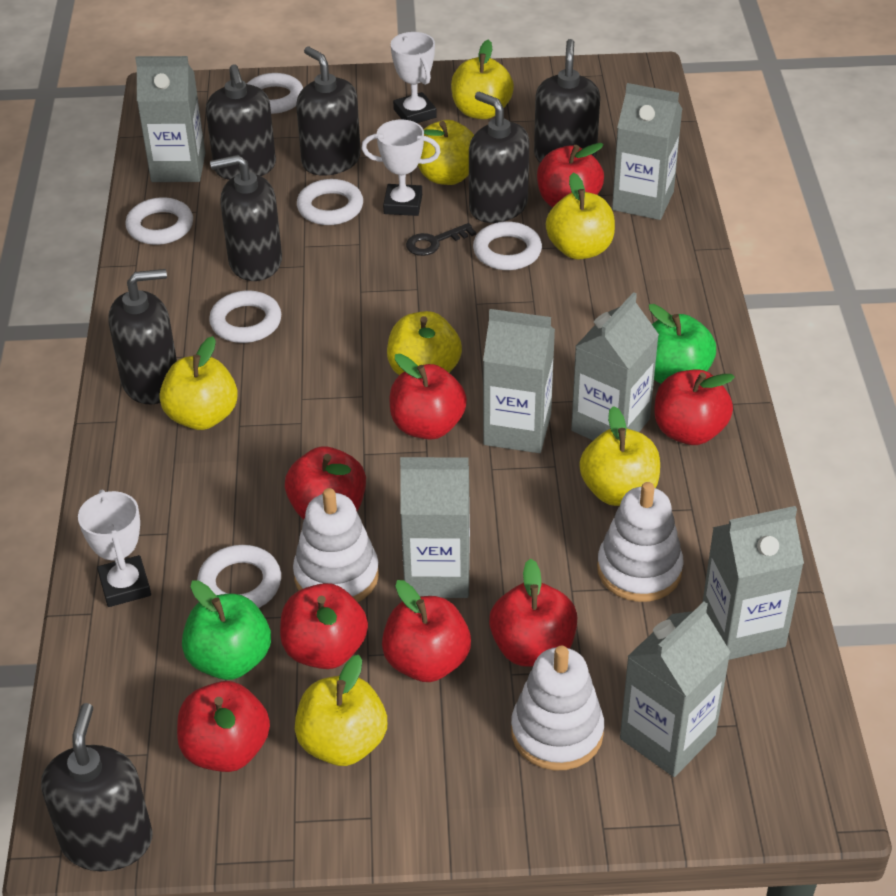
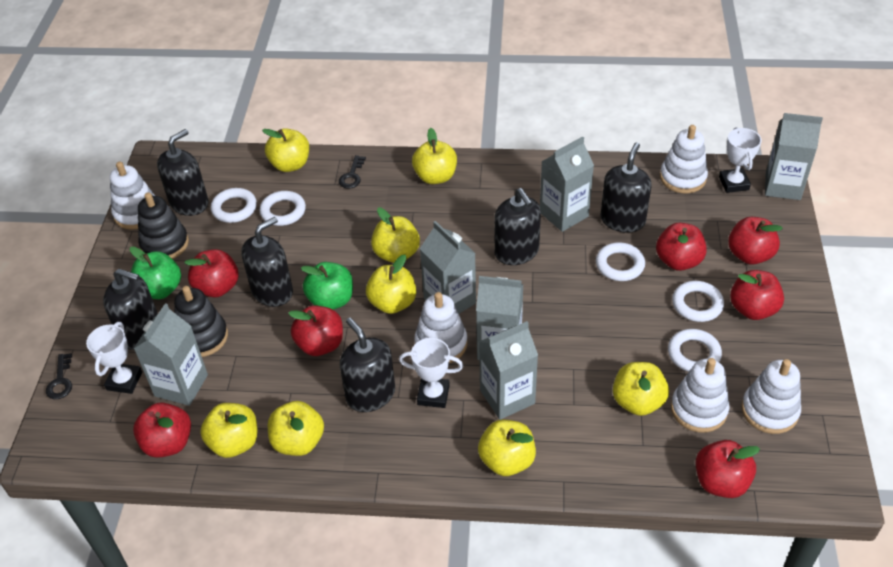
black key: [406,223,476,256] = 1 -> [46,353,72,399] [339,155,366,189] = 2
black soap dispenser: [41,703,152,871] [108,269,177,404] [206,64,276,180] [210,155,282,281] [296,47,361,176] [469,92,529,223] [534,39,600,163] = 7 -> [103,269,158,350] [157,129,209,216] [241,217,293,307] [339,318,395,412] [494,188,541,265] [601,142,652,233] = 6
black stacking toy: none = 0 -> [138,192,189,259] [174,286,228,357] = 2
grey carton: [135,56,205,182] [400,457,470,598] [483,309,555,453] [571,292,659,440] [612,83,682,220] [620,602,731,777] [702,506,804,660] = 7 -> [134,303,208,406] [420,221,476,314] [476,276,523,360] [479,321,538,420] [540,136,594,232] [765,113,823,200] = 6
red apple: [177,681,270,772] [280,583,368,669] [285,446,366,519] [382,580,471,682] [390,354,467,440] [489,558,577,667] [537,143,604,207] [654,369,735,445] = 8 -> [133,402,191,458] [185,249,239,297] [288,305,343,356] [656,223,707,271] [695,440,760,498] [728,217,783,265] [730,270,784,320] = 7
white ring: [125,197,193,245] [197,545,281,608] [209,290,281,343] [247,73,303,114] [297,179,363,225] [473,221,542,270] = 6 -> [211,188,257,223] [260,191,306,226] [596,242,645,281] [668,329,722,372] [672,281,724,322] = 5
white stacking toy: [293,488,379,602] [511,646,604,771] [597,482,684,602] = 3 -> [110,162,155,230] [415,292,468,363] [660,125,708,193] [671,358,729,433] [741,359,801,434] = 5
yellow apple: [159,336,238,430] [295,655,387,766] [387,311,462,375] [418,120,474,185] [451,40,514,119] [546,173,615,260] [579,406,660,506] = 7 -> [200,403,258,458] [262,128,309,172] [268,401,324,456] [366,255,416,314] [371,208,420,263] [412,128,457,184] [478,420,536,476] [613,362,669,416] = 8

